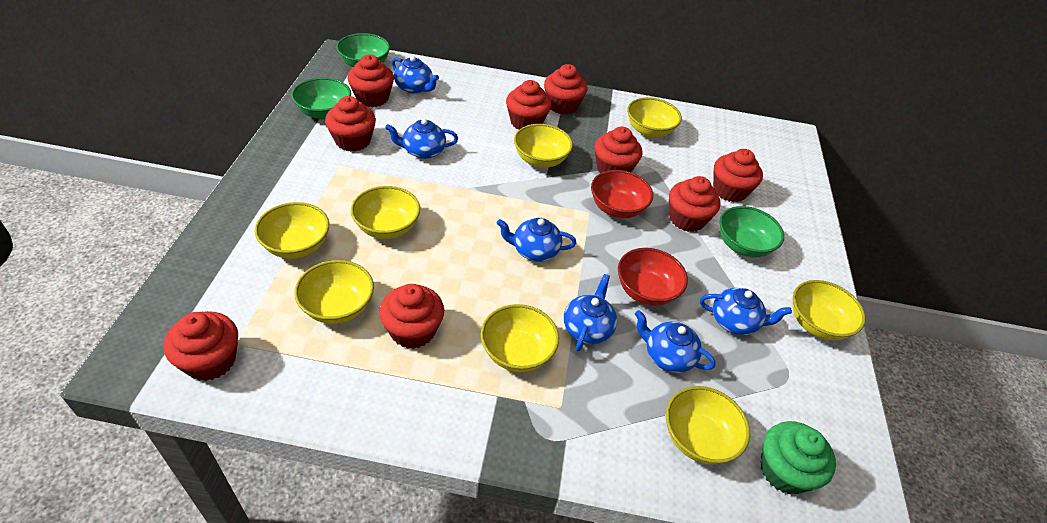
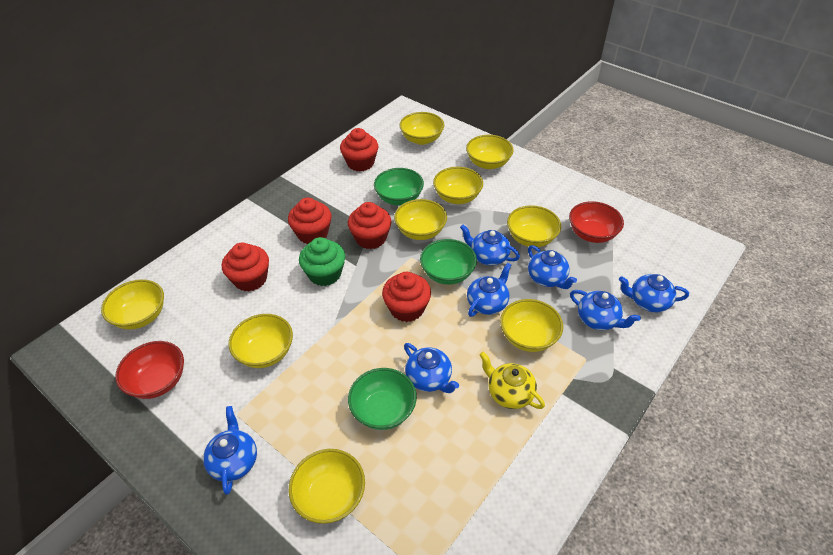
blue teapot: [385,119,458,159] [392,56,439,94] [497,218,576,262] [564,274,617,351] [635,310,716,373] [700,288,792,335] = 6 -> [203,406,257,495] [404,343,459,393] [460,225,520,266] [467,263,511,317] [528,245,577,289] [570,290,641,330] [619,274,689,312] = 7
red cupcake: [163,311,238,381] [325,96,376,151] [348,55,394,107] [379,284,444,349] [506,80,551,130] [544,64,588,115] [595,127,643,173] [669,176,720,232] [713,149,763,202] = 9 -> [222,243,269,291] [288,198,331,244] [340,128,378,171] [348,202,392,249] [382,272,431,322] = 5
yellow bowl: [255,202,329,259] [294,260,374,324] [351,186,420,239] [481,304,559,372] [514,124,573,167] [627,97,682,138] [666,386,750,465] [793,280,866,340] = 8 -> [101,279,164,330] [229,314,293,368] [289,449,365,524] [394,199,447,240] [400,112,444,145] [433,167,483,204] [466,135,514,169] [500,299,563,352] [507,205,561,247] = 9
yellow teapot: none = 0 -> [479,351,545,409] = 1

